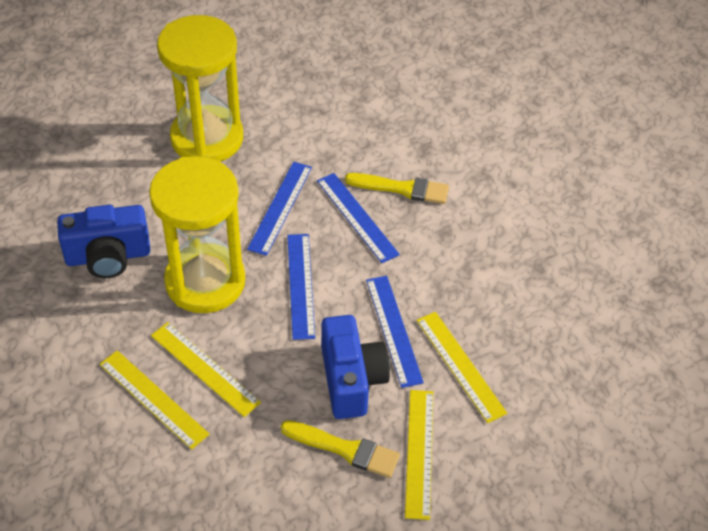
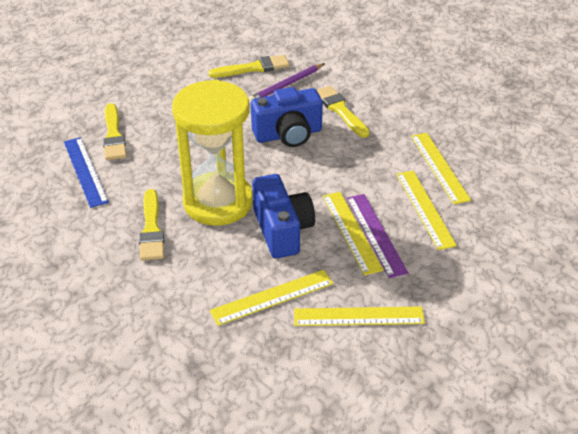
blue ruler: [247,162,312,256] [287,234,315,340] [317,173,400,263] [366,276,424,388] = 4 -> [64,137,109,208] = 1
purple pencil: none = 0 -> [248,63,325,103] = 1
purple ruler: none = 0 -> [347,194,408,278] = 1
yellow brush: [281,420,400,478] [345,173,449,204] = 2 -> [103,103,127,160] [139,189,164,261] [208,55,290,78] [317,86,370,138] = 4
yellow hourglass: [149,156,245,313] [157,15,243,162] = 2 -> [172,80,253,226] = 1
yellow ruler: [99,350,210,449] [151,322,261,417] [405,390,434,520] [417,312,507,423] = 4 -> [210,270,333,326] [294,306,425,326] [323,192,383,275] [396,171,457,250] [411,133,471,204] = 5

